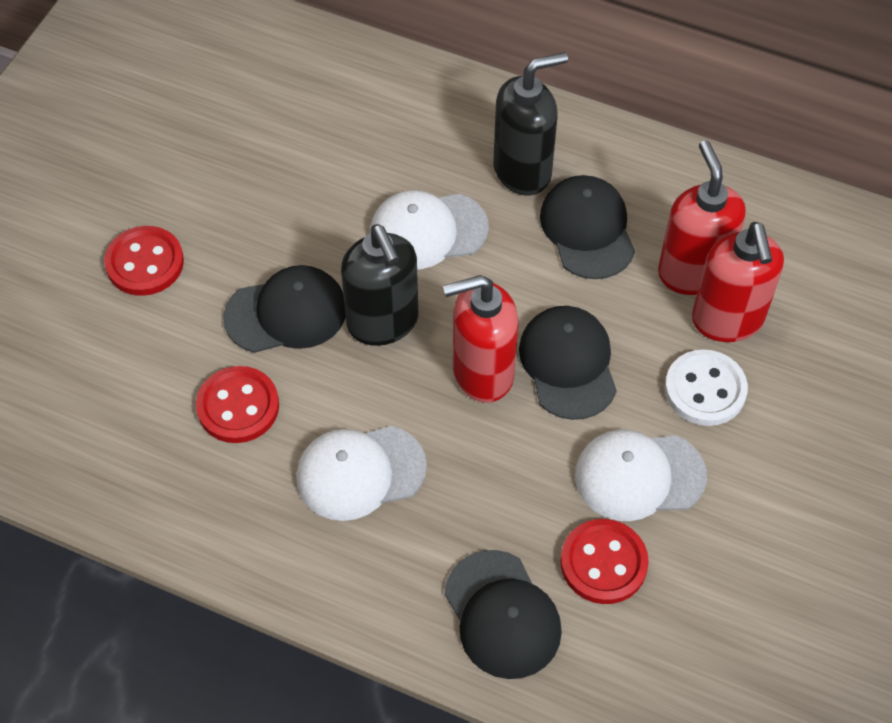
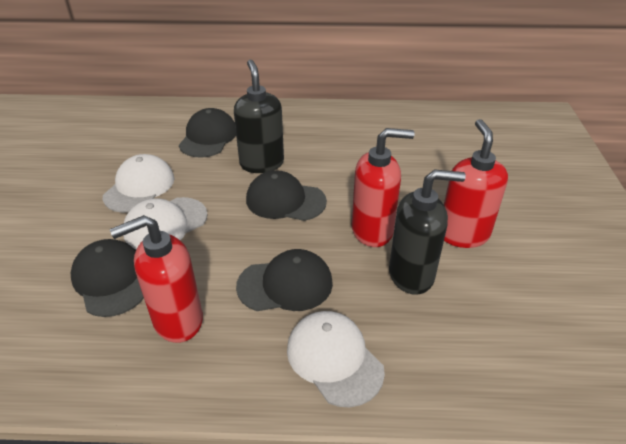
red button: [104,226,184,296] [196,366,279,443] [560,519,649,604] = 3 -> none = 0
white button: [665,349,748,426] = 1 -> none = 0

